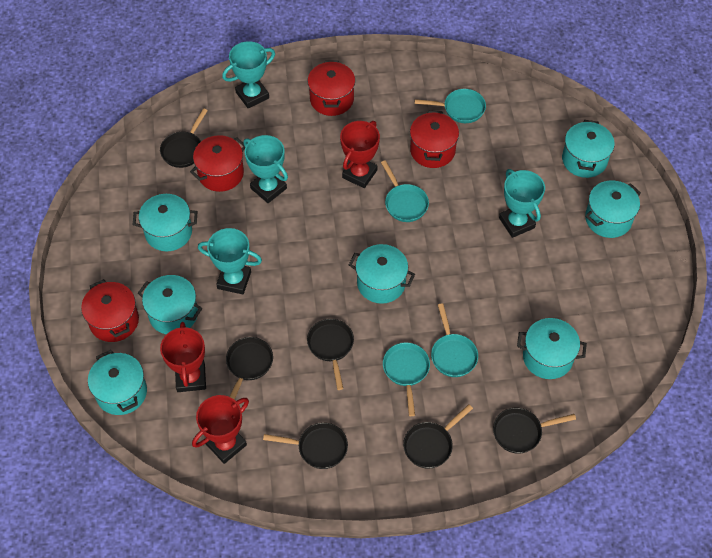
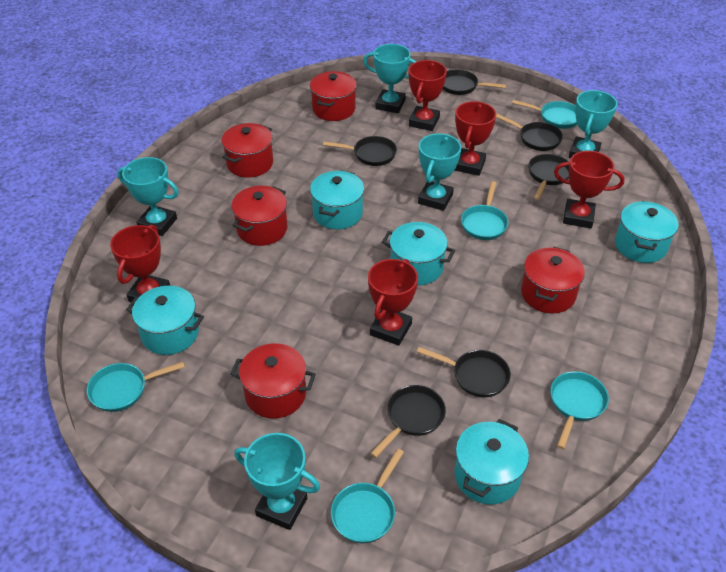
red pot: [81,279,139,342] [190,135,245,192] [308,60,355,116] [410,111,459,168] = 4 -> [222,123,273,178] [231,186,288,246] [231,343,316,419] [310,71,357,121] [521,247,585,314] = 5
red trophy: [160,322,206,392] [192,395,249,464] [340,121,380,188] = 3 -> [110,225,170,302] [368,259,418,346] [409,60,447,131] [454,101,496,176] [554,151,624,228] = 5
turquoise pan: [381,160,429,222] [383,342,430,416] [415,89,486,123] [431,303,478,377] = 4 -> [87,362,185,412] [331,449,404,543] [461,181,508,240] [512,100,577,129] [550,371,609,449] = 5
turquoise pot: [88,350,147,415] [133,194,198,252] [138,275,202,334] [349,244,415,304] [517,318,587,379] [562,120,615,178] [585,180,641,238] = 7 -> [126,286,204,355] [310,170,364,229] [382,222,455,285] [454,419,529,505] [615,201,679,263] = 5
turquoise trophy: [198,228,262,294] [222,41,275,108] [243,135,288,203] [499,169,545,238] = 4 -> [117,157,179,236] [234,433,320,530] [363,44,416,113] [418,133,461,211] [569,90,618,158] = 5

